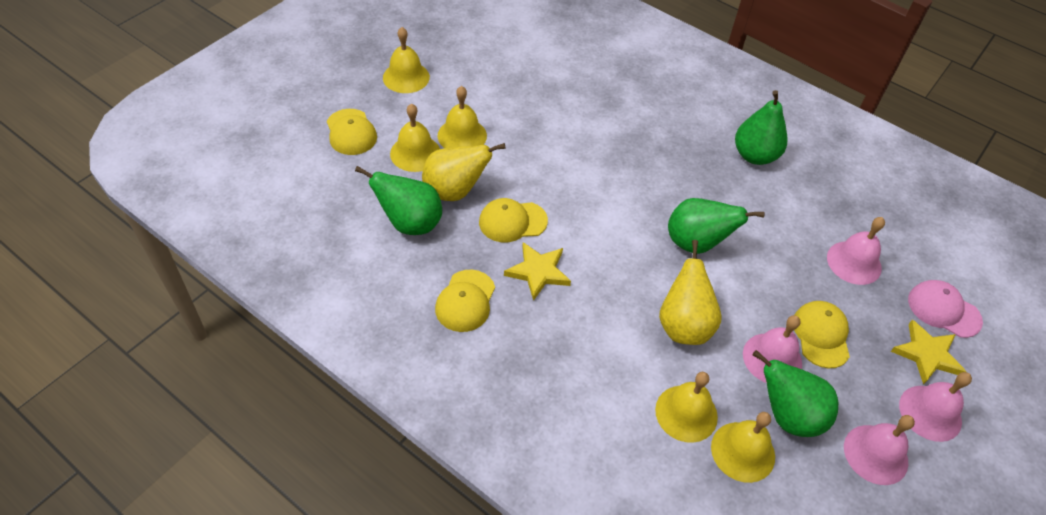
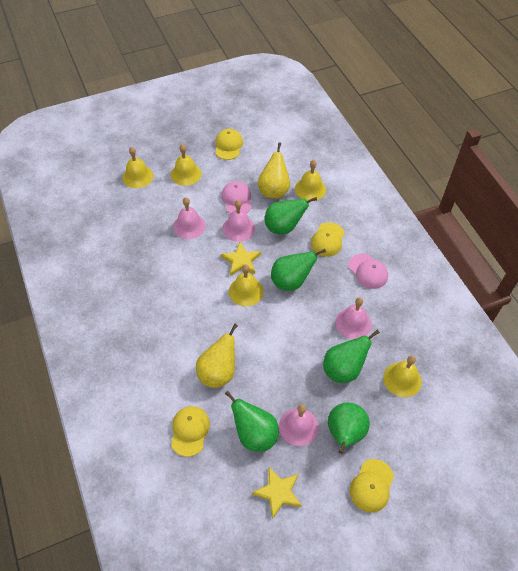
green pear: [355,166,442,235] [668,198,765,254] [735,90,787,165] [753,350,838,437] = 4 -> [225,391,279,452] [264,197,317,235] [271,249,326,291] [323,330,380,383] [328,402,370,454] = 5
pink cap: [908,280,983,338] = 1 -> [222,181,252,214] [348,254,388,289] = 2

